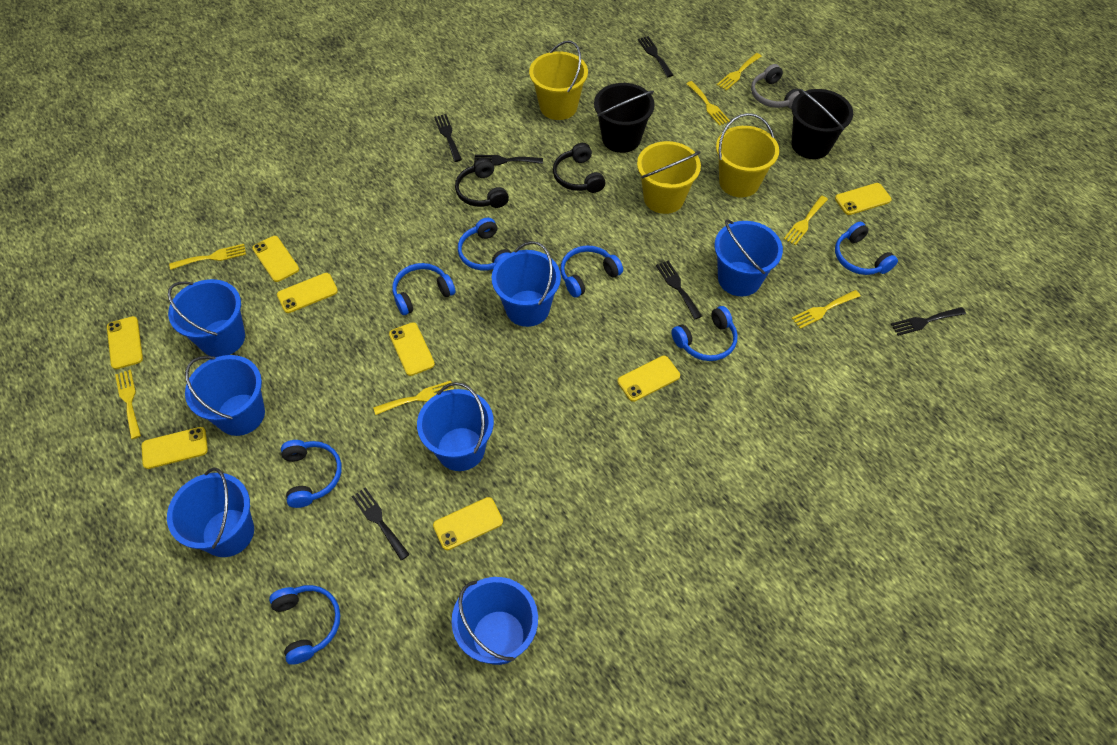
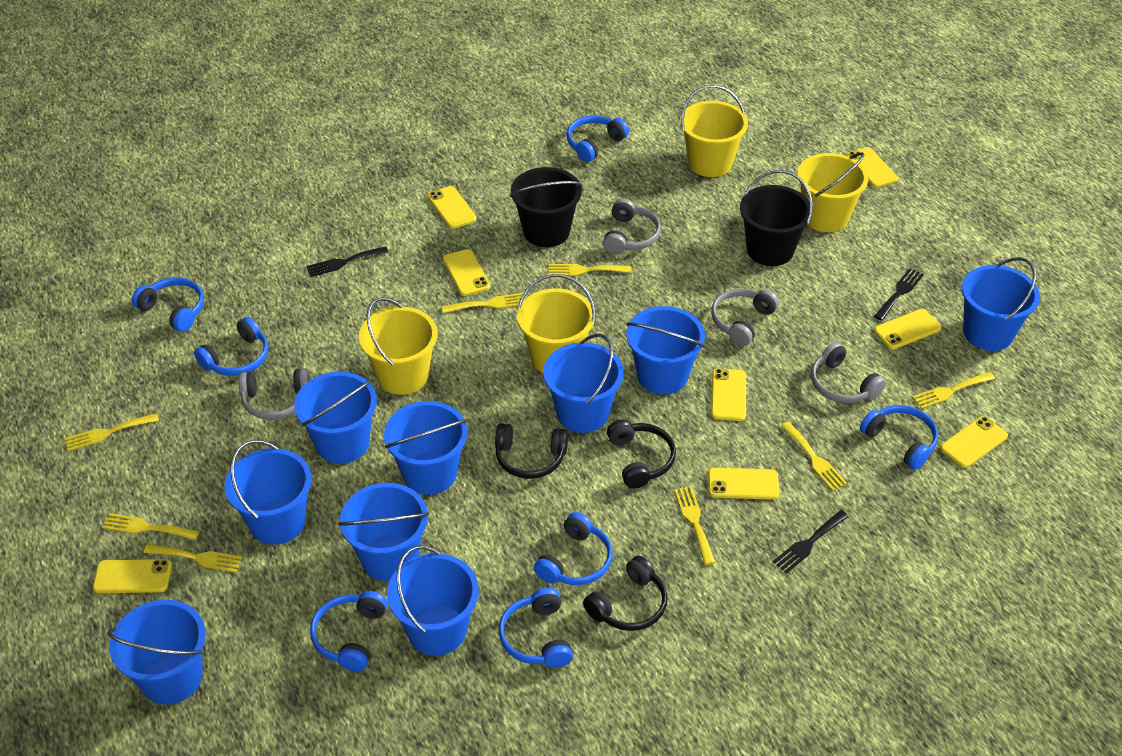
black fork: [351,487,410,560] [434,114,462,162] [474,155,543,166] [638,36,673,77] [656,260,702,319] [891,307,966,336] = 6 -> [306,246,389,277] [773,510,849,573] [874,268,924,321] = 3
black headphones: [455,158,509,208] [553,143,606,193] = 2 -> [495,423,568,479] [583,556,668,631] [607,420,676,489] = 3
blue bucket: [167,467,254,557] [168,279,245,357] [185,355,265,436] [417,382,494,471] [451,577,538,665] [492,241,561,327] [714,219,783,296] = 7 -> [107,600,206,705] [224,440,312,545] [294,372,377,464] [338,483,429,581] [384,401,468,495] [387,546,479,656] [543,333,624,433] [626,306,705,394] [962,257,1040,351] = 9
grey headphones: [751,64,800,109] = 1 -> [239,368,310,420] [603,198,661,254] [711,288,779,346] [811,342,886,403] = 4
yellow bucket: [529,41,588,120] [637,141,701,214] [716,113,779,197] = 3 -> [359,297,437,395] [517,274,596,373] [680,85,748,177] [797,152,868,232] = 4
yellow fork: [115,369,141,439] [169,244,246,270] [373,381,454,415] [686,81,730,126] [717,53,762,91] [784,195,828,246] [792,290,860,329] = 7 -> [65,413,159,451] [102,513,199,540] [144,544,243,573] [442,293,526,313] [549,264,631,276] [674,486,716,565] [781,422,847,491] [912,372,995,409] = 8

